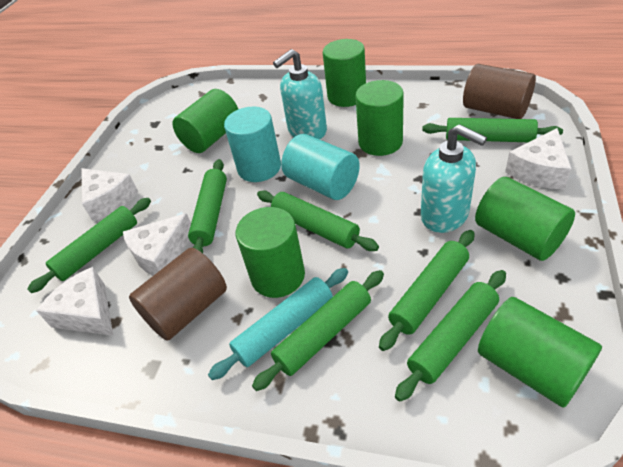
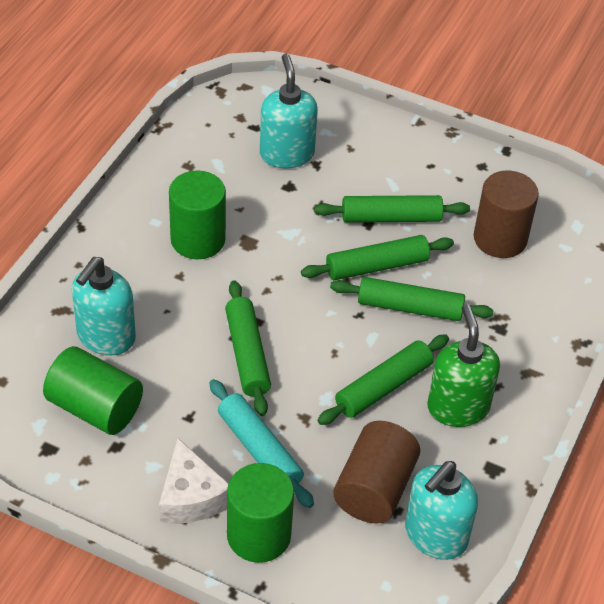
green cylinder: [172,89,238,153] [236,207,305,298] [323,39,366,107] [355,80,404,156] [475,177,575,261] [478,297,602,408] = 6 -> [43,346,143,435] [169,171,226,259] [227,463,294,563] = 3
green rolling pin: [27,198,151,293] [188,159,227,253] [252,270,384,391] [257,191,379,251] [379,230,474,351] [395,270,506,401] [422,118,563,142] = 7 -> [225,280,271,416] [301,235,454,281] [315,195,470,223] [318,334,449,425] [330,277,494,321] = 5
green soap dispenser: none = 0 -> [427,304,500,427] = 1
turquoise cylinder: [224,107,281,182] [281,134,360,200] = 2 -> none = 0
turquoise soap dispenser: [273,49,327,139] [421,124,487,233] = 2 -> [72,257,136,355] [260,53,318,169] [405,461,478,560] = 3
white cheese: [36,267,113,336] [82,168,138,221] [123,213,191,276] [505,128,572,189] = 4 -> [159,438,229,524] = 1

